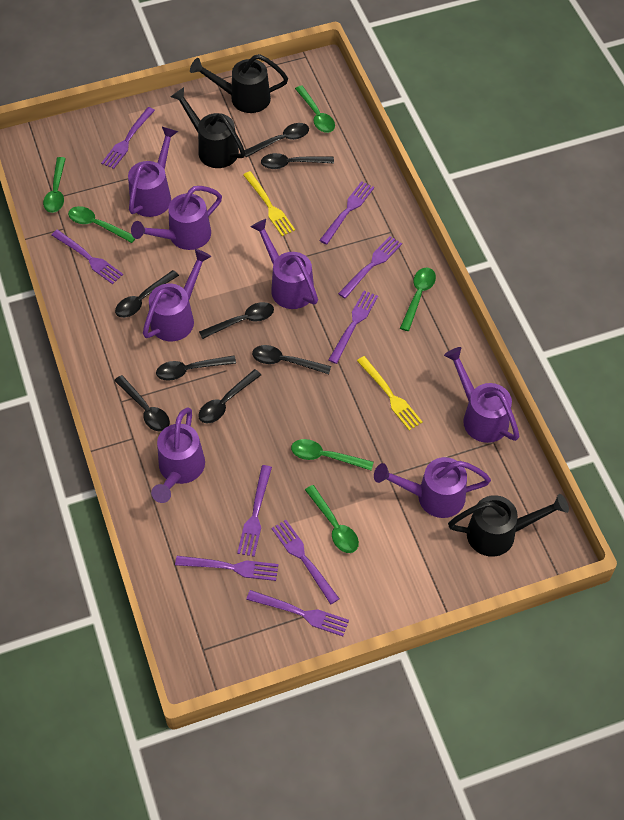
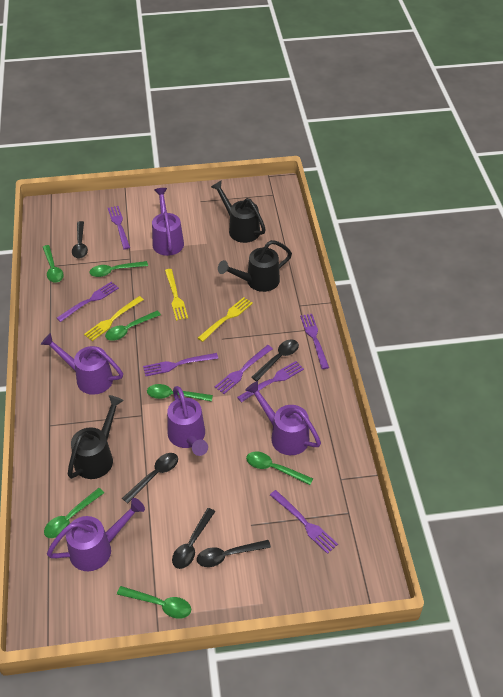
black spoon: [114,375,170,431] [115,270,179,318] [156,356,236,381] [198,369,261,423] [199,302,274,339] [245,123,309,157] [252,345,331,374] [261,153,334,169] = 8 -> [72,221,88,259] [122,453,178,503] [172,508,215,569] [197,540,271,567] [251,339,299,381] = 5
green spoon: [43,157,66,213] [68,206,135,243] [291,439,374,470] [295,85,335,133] [305,485,359,553] [400,268,436,331] = 6 -> [43,245,64,283] [44,488,104,538] [89,261,148,277] [105,311,161,341] [117,586,191,619] [147,384,213,402] [246,451,313,485] = 7
purple fork: [51,230,123,284] [101,107,155,169] [175,556,278,581] [237,465,272,557] [246,590,349,636] [271,520,340,604] [319,181,374,245] [328,291,378,364] [338,236,402,299] = 9 -> [57,282,119,322] [108,206,130,250] [143,353,218,377] [215,345,273,394] [237,361,304,402] [270,490,338,554] [300,314,329,369] = 7
purple watering can: [128,127,178,217] [131,186,222,250] [143,249,211,341] [151,407,205,503] [251,219,318,309] [374,457,491,518] [444,347,519,443] = 7 -> [41,333,123,395] [47,498,145,571] [152,188,184,256] [167,386,208,456] [245,381,321,455] = 5
yellow fork: [243,171,295,236] [357,356,423,430] = 2 -> [84,296,144,341] [165,269,188,321] [198,297,253,342] = 3

